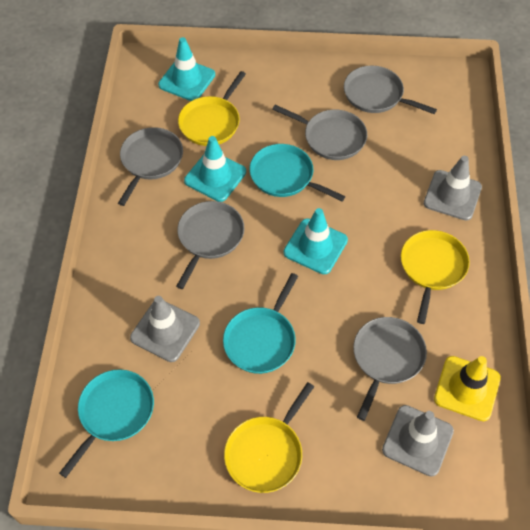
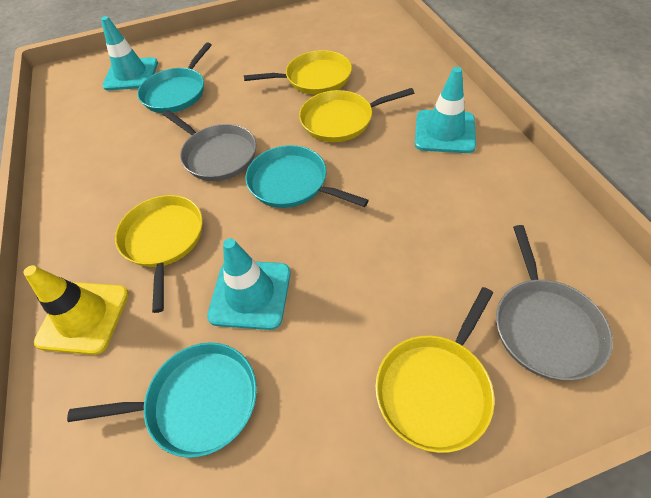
grey pan: [118,127,183,206] [176,201,244,289] [272,105,367,160] [344,65,437,114] [353,317,427,421] = 5 -> [163,110,256,181] [496,225,613,380] = 2
grey traffic cone: [130,296,200,362] [382,405,454,477] [424,156,482,221] = 3 -> none = 0
yellow pan: [178,71,246,146] [224,382,314,493] [401,230,470,324] = 3 -> [115,195,203,313] [244,50,352,95] [299,88,414,142] [375,287,495,453] = 4

